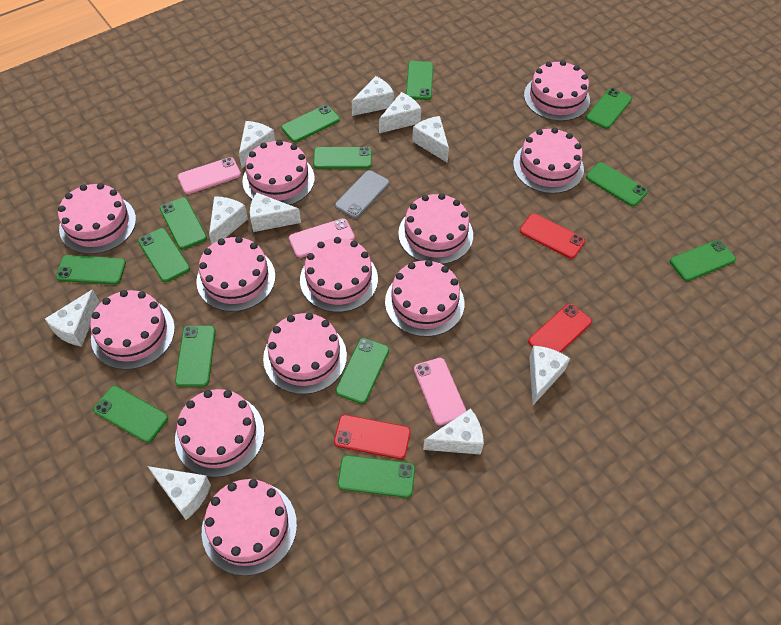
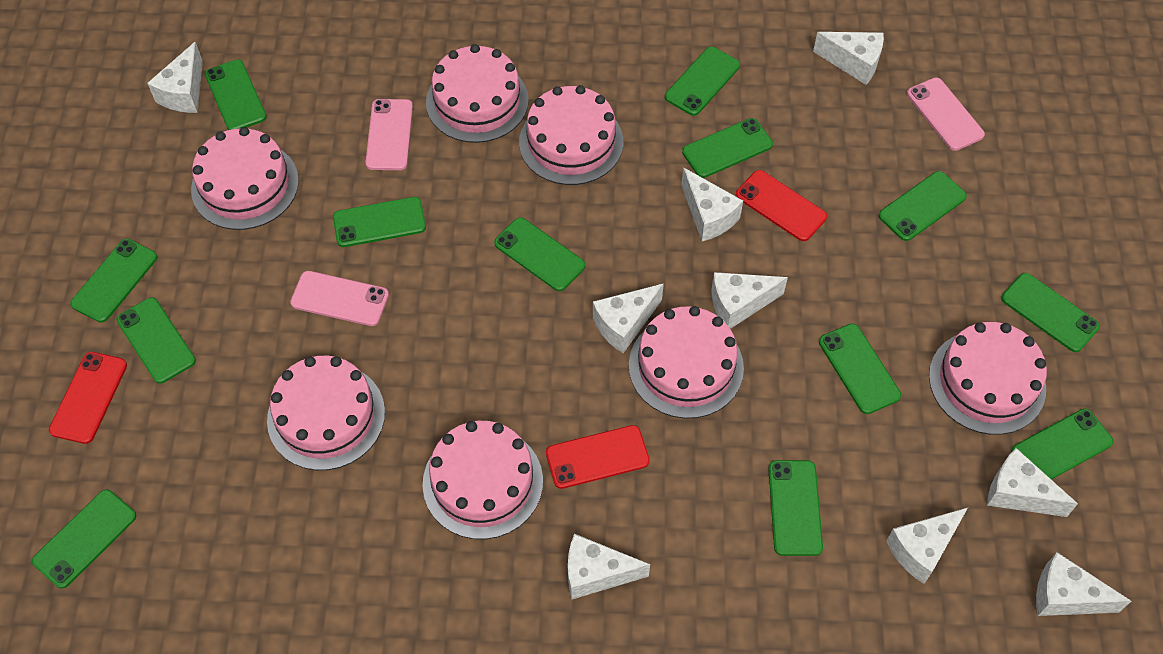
grey phone: [335,170,389,219] = 1 -> none = 0
pink cake: [58,183,136,254] [90,290,175,370] [175,389,264,477] [196,236,275,312] [202,479,297,576] [243,140,315,205] [263,313,347,394] [300,237,378,312] [385,260,464,337] [398,193,473,264] [513,128,584,194] [524,60,590,121] = 12 -> [191,127,299,230] [267,356,385,470] [423,421,543,539] [426,44,529,143] [519,85,623,185] [629,306,744,419] [929,322,1047,435] = 7
white cheese: [45,289,100,347] [148,466,211,520] [209,196,248,244] [239,121,275,168] [250,193,301,232] [352,76,394,116] [379,92,421,133] [412,116,449,163] [423,408,484,455] [529,346,570,405] = 10 -> [147,42,203,113] [568,534,650,599] [593,284,664,353] [681,168,743,241] [711,272,788,329] [813,32,884,85] [886,508,968,584] [987,448,1078,517] [1036,552,1131,616] = 9

